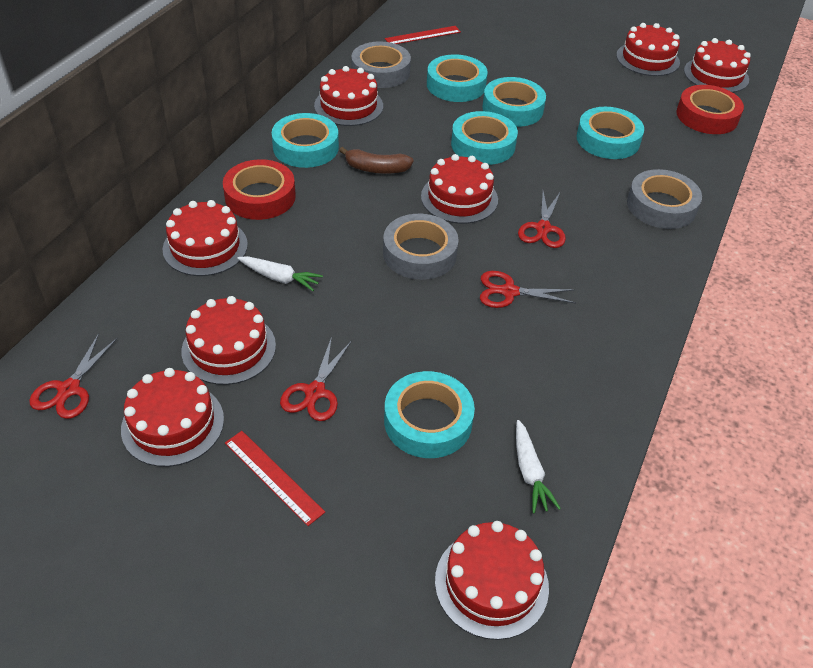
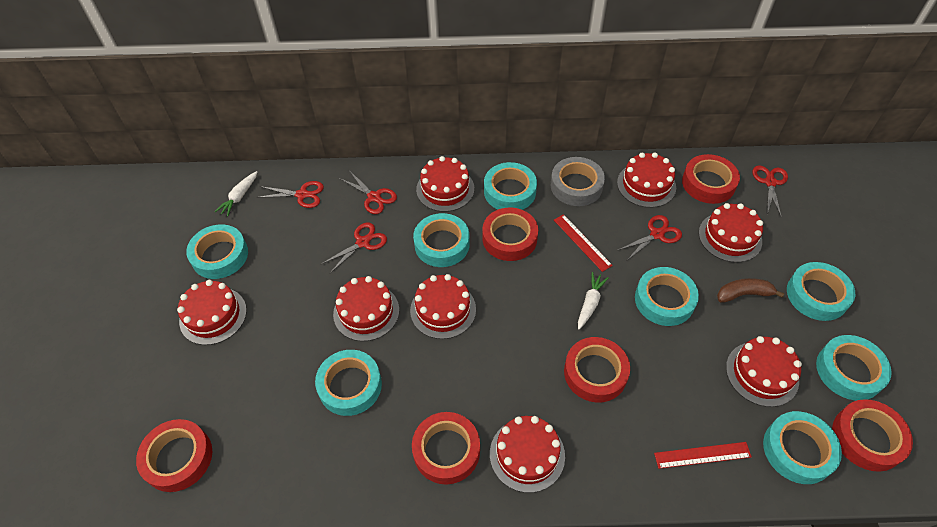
grey tape: [351,42,411,88] [383,214,459,280] [627,169,702,229] = 3 -> [551,157,605,206] = 1
red scissors: [29,333,118,419] [280,337,352,421] [480,271,576,308] [518,191,566,248] = 4 -> [257,181,324,208] [321,222,387,273] [339,171,397,214] [618,215,682,259] [752,165,788,216] = 5
red tape: [223,159,296,220] [676,85,744,134] = 2 -> [136,419,212,492] [412,412,480,485] [482,207,538,261] [564,337,630,402] [682,154,740,204] [832,399,913,472] = 6
turquoise tape: [272,113,339,168] [384,371,475,458] [427,54,488,102] [451,111,518,165] [482,77,546,127] [576,107,644,159] = 6 -> [186,224,248,279] [315,350,382,416] [413,213,470,267] [484,162,537,210] [635,267,699,326] [763,411,842,484] [787,262,855,321] [816,335,892,401] = 8

